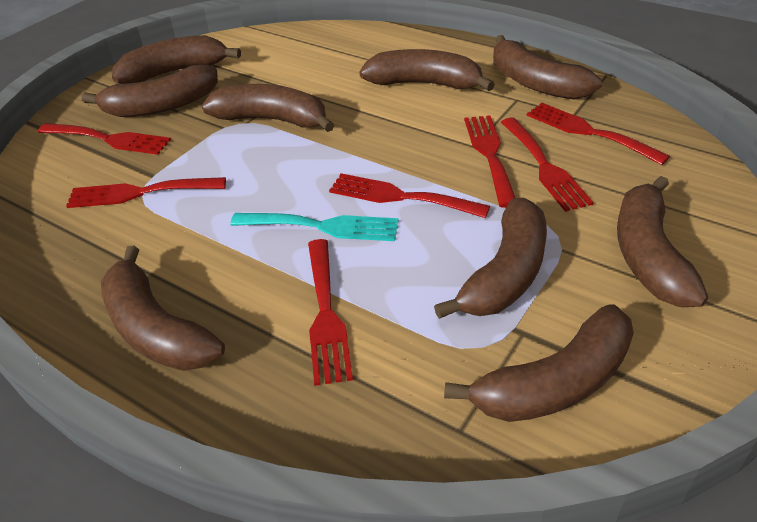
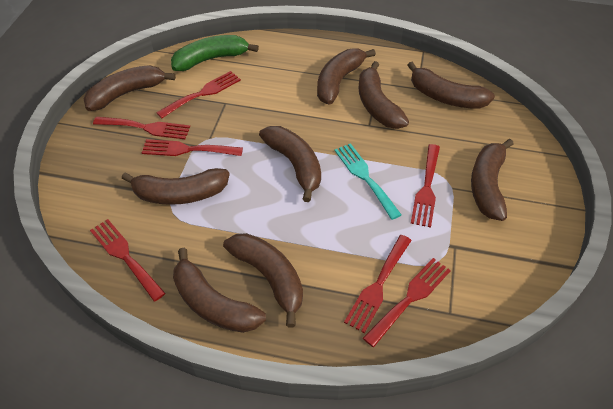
green banana: none = 0 -> [171,35,259,71] = 1

